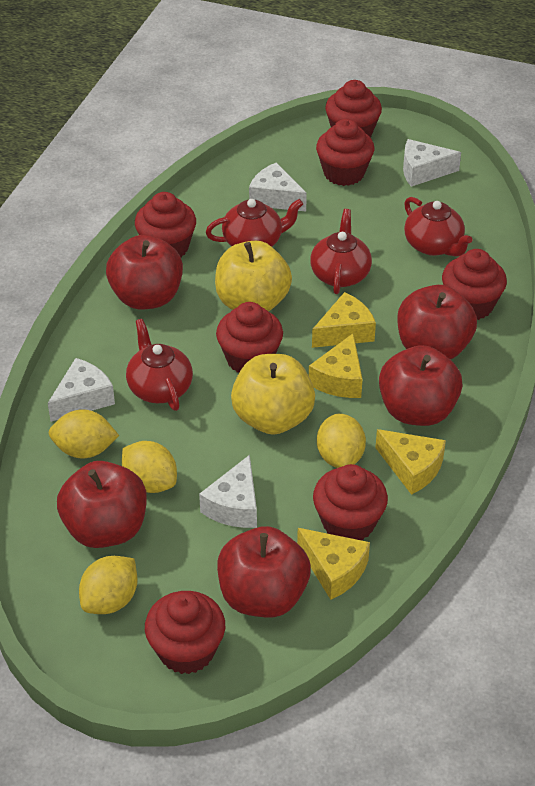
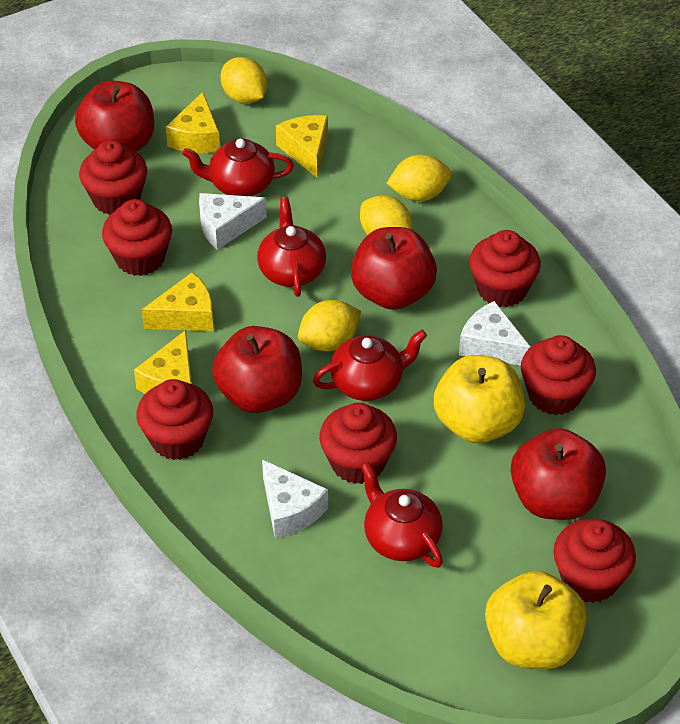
red apple: [57,461,147,548] [106,235,183,310] [217,526,311,618] [379,345,463,426] [397,285,477,360] = 5 -> [75,81,154,152] [212,326,302,413] [351,227,437,310] [511,428,606,520] = 4
white cheese: [48,358,115,422] [199,455,257,528] [249,162,307,212] [403,139,461,187] = 4 -> [199,193,267,250] [262,459,328,538] [459,301,531,366] = 3

